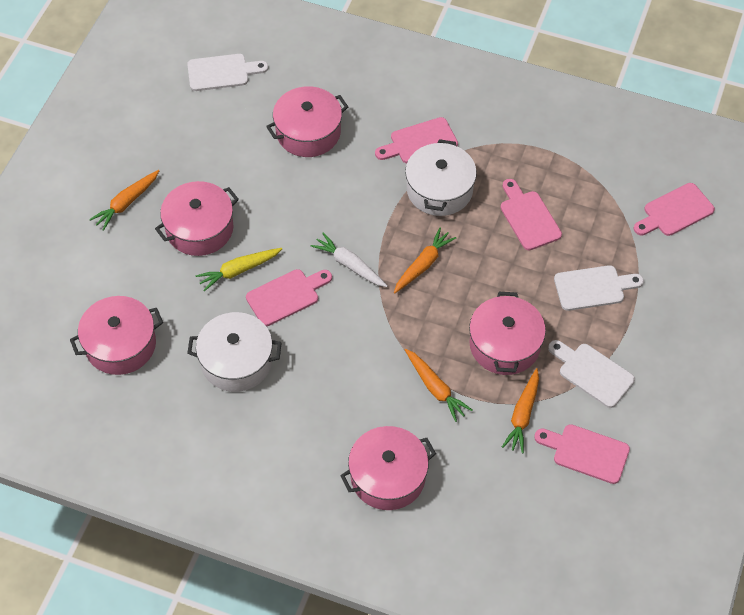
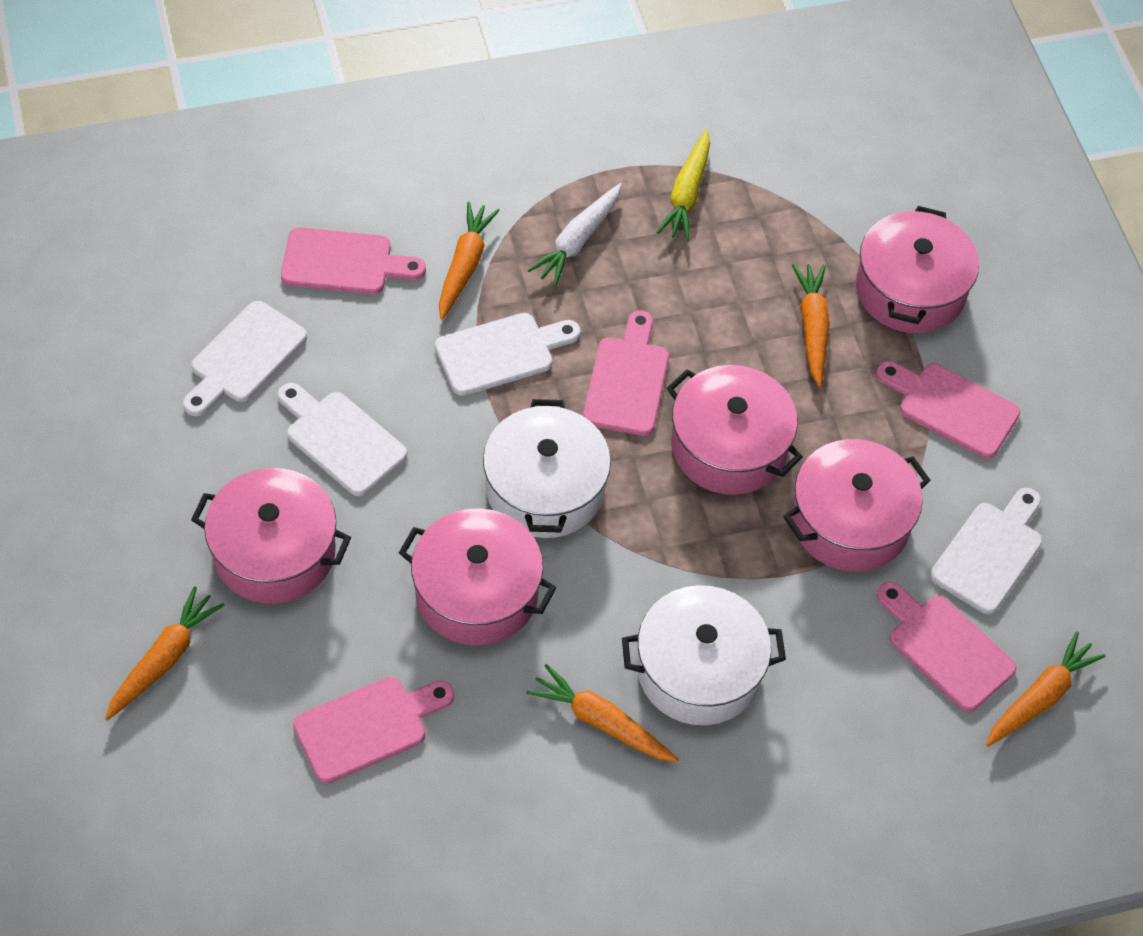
orange carrot: [89,170,159,231] [394,227,456,293] [405,349,472,422] [502,368,539,453] = 4 -> [105,586,225,721] [439,202,500,320] [526,664,679,762] [792,264,830,387] [986,632,1106,747] = 5
white cutting board: [187,54,268,91] [548,340,635,408] [554,265,644,311] = 3 -> [183,301,307,416] [278,383,407,496] [435,313,581,396] [930,488,1043,614] = 4

